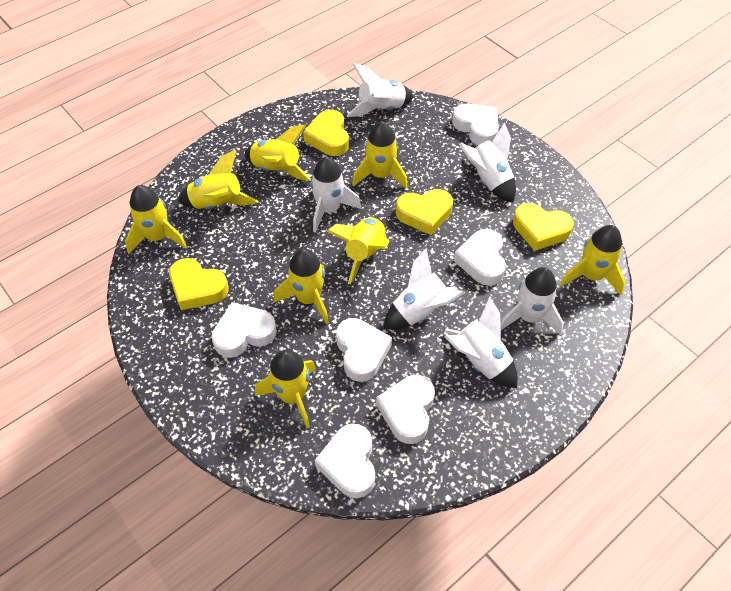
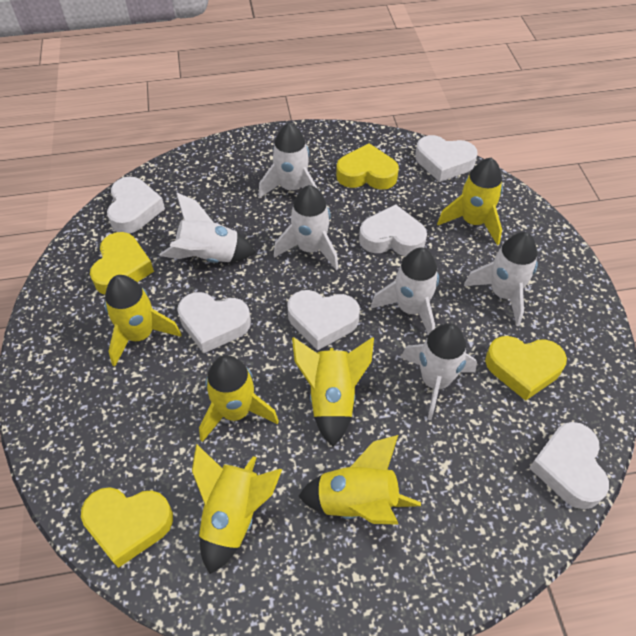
yellow rocket: [125,185,187,254] [178,150,258,209] [245,125,311,181] [255,349,316,428] [274,249,329,324] [327,217,389,284] [352,121,408,189] [560,225,625,295] = 8 -> [105,275,182,367] [192,444,282,574] [199,355,279,442] [292,337,374,447] [298,435,421,525] [437,158,503,245] = 6

